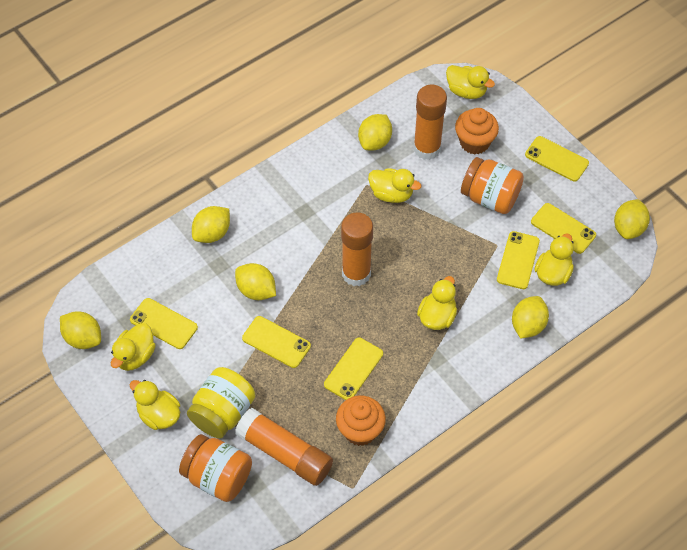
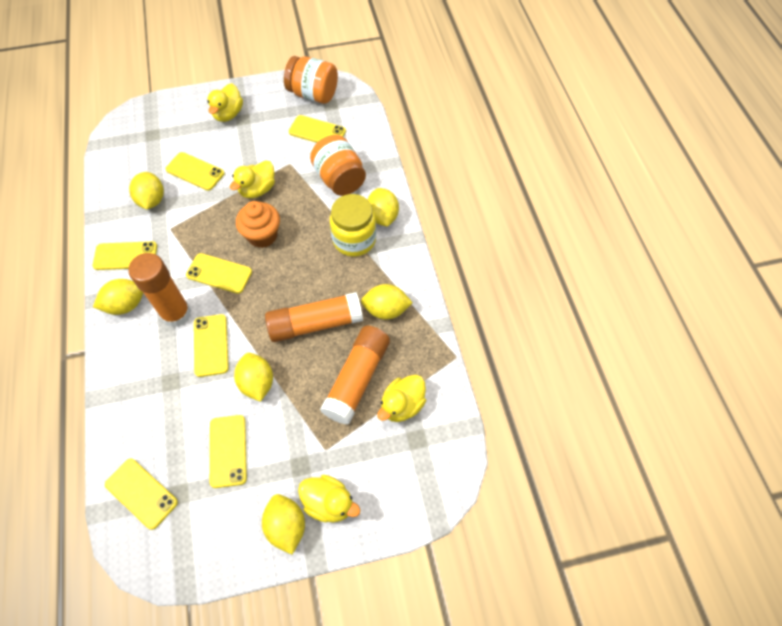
orange cupcake: [336,395,386,446] [455,108,499,155] = 2 -> [236,201,280,248] = 1
yellow duck: [111,323,156,371] [130,380,180,430] [368,168,421,203] [417,276,457,330] [446,65,495,99] [535,234,574,286] = 6 -> [207,83,243,122] [230,160,275,198] [298,475,360,522] [377,375,426,422] = 4
yellow phone: [130,298,198,349] [242,316,311,368] [324,338,383,400] [497,231,540,289] [525,136,589,182] [531,203,596,254] = 6 -> [93,241,157,270] [105,458,178,530] [166,152,224,191] [186,253,252,294] [194,314,229,377] [210,415,247,488] [289,115,346,143] = 7

